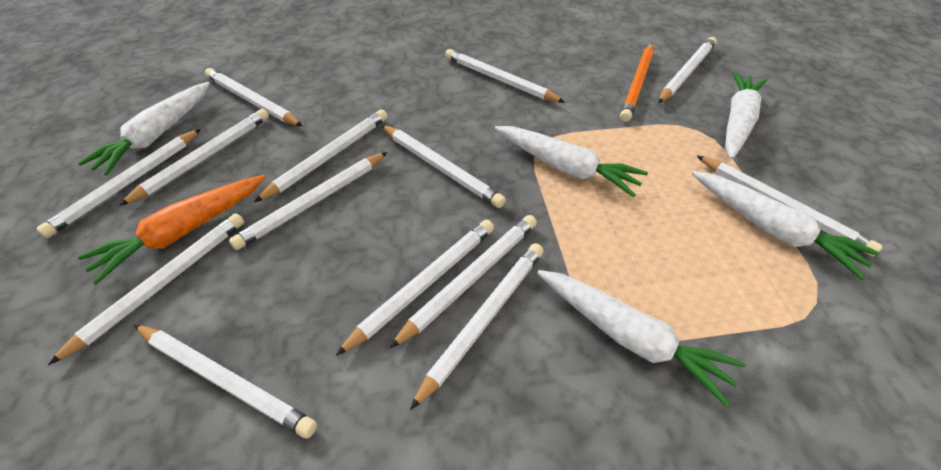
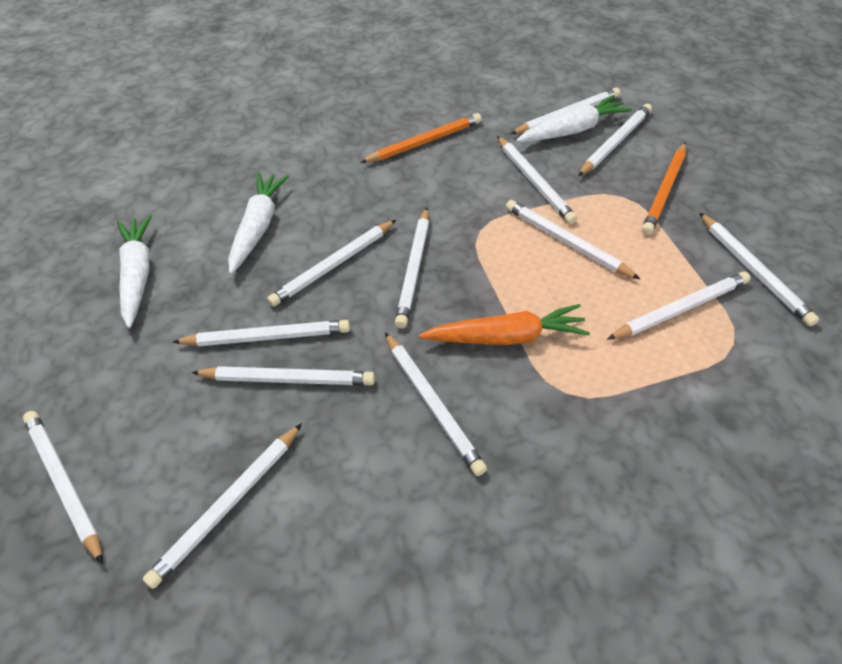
orange pencil: [620,43,654,122] = 1 -> [360,113,482,163] [642,142,686,235] = 2
white carrot: [78,82,210,175] [495,126,648,198] [537,270,746,407] [692,171,879,280] [725,72,767,159] = 5 -> [117,215,152,328] [228,173,289,274] [516,95,632,142] = 3
white pencil: [36,129,201,238] [48,213,244,365] [119,109,269,206] [134,324,317,439] [205,68,303,126] [229,152,387,250] [254,109,388,202] [336,220,494,356] [381,125,506,208] [389,215,537,349] [410,243,543,410] [445,49,565,103] [658,37,717,103] [697,155,882,256] = 14 -> [23,411,103,564] [143,423,302,589] [173,320,350,346] [191,366,375,386] [267,220,396,307] [385,332,487,476] [395,208,429,329] [497,136,577,224] [506,200,640,279] [511,88,620,134] [578,104,652,176] [607,272,750,340] [699,213,819,326] = 13

